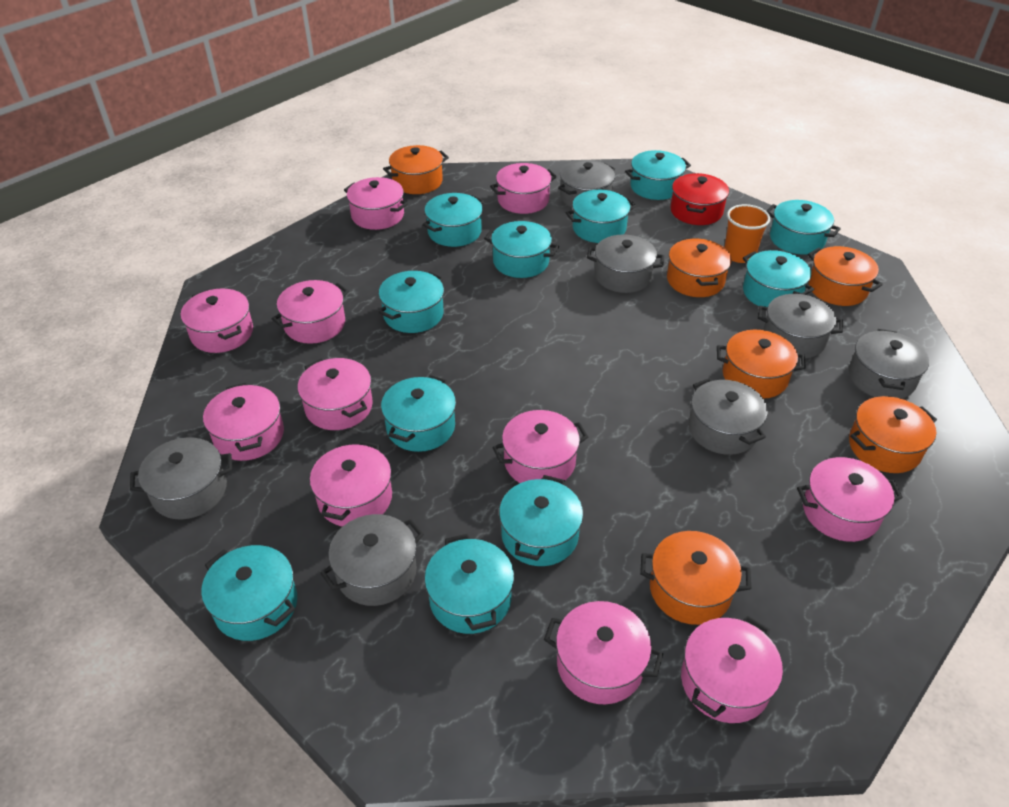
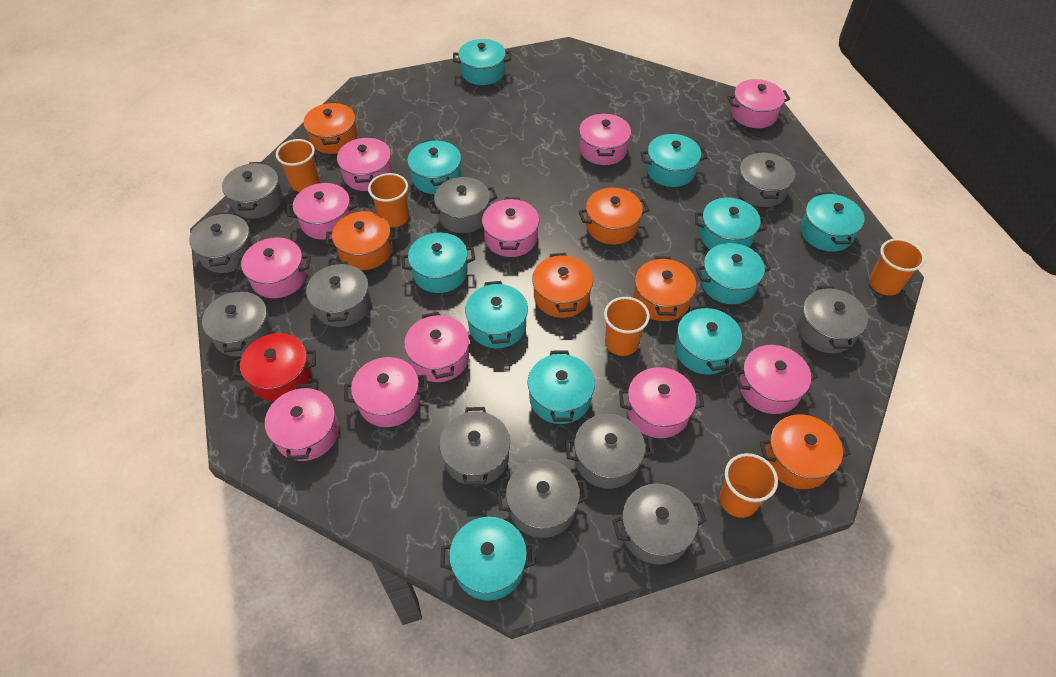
grey pot: [130,438,232,519] [320,514,424,606] [558,160,615,208] [587,234,664,293] [689,378,768,455] [758,294,843,359] [849,329,929,399] = 7 -> [189,212,254,273] [202,288,272,357] [222,162,283,219] [306,261,371,327] [427,177,497,233] [439,407,510,486] [497,459,589,538] [565,414,654,489] [612,484,707,564] [736,151,795,207] [797,286,868,353] = 11
orange cup: [724,204,770,263] = 1 -> [276,139,319,192] [368,173,409,227] [604,297,650,356] [719,453,778,518] [869,238,925,296] = 5

